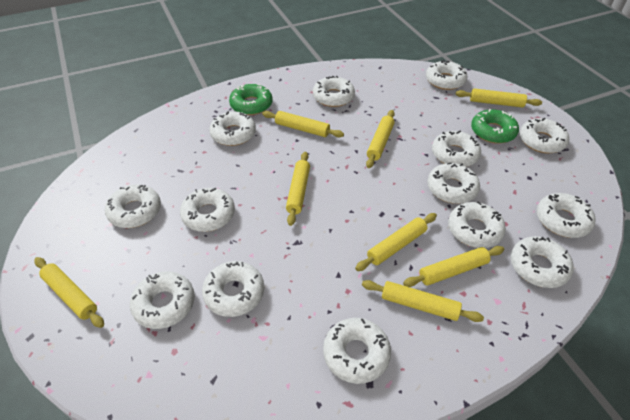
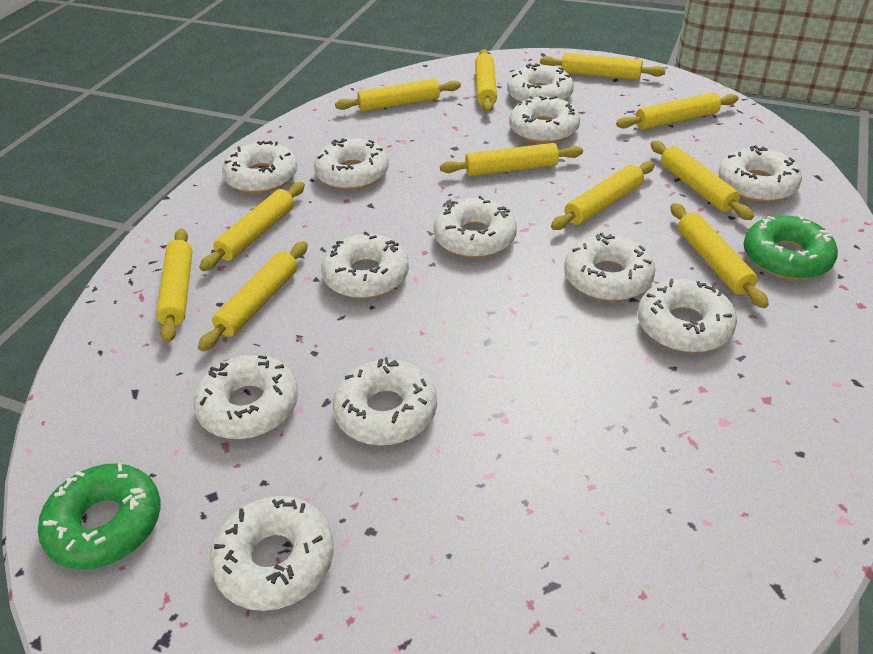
white donut: [105,185,161,228] [130,271,195,329] [180,188,235,232] [202,261,264,317] [209,111,256,146] [313,76,355,107] [323,318,391,384] [426,60,468,90] [427,163,480,204] [432,131,481,167] [448,201,506,248] [511,236,574,288] [520,117,569,153] [537,193,596,238] = 14 -> [193,355,298,439] [210,496,334,611] [222,141,298,193] [314,139,389,190] [321,231,409,299] [333,357,437,446] [433,196,517,258] [507,63,574,103] [509,96,580,143] [564,233,655,301] [638,279,737,353] [718,145,802,202] = 12
yellow rolling pin: [34,257,104,328] [262,111,344,137] [286,152,310,226] [355,213,437,271] [362,280,484,322] [366,110,395,168] [403,246,504,287] [456,89,542,108] = 8 -> [156,229,193,343] [198,241,308,351] [199,182,305,271] [335,79,461,111] [440,143,583,176] [475,49,497,112] [540,53,666,80] [551,161,655,230] [616,93,739,130] [651,141,754,220] [671,203,769,308] = 11

